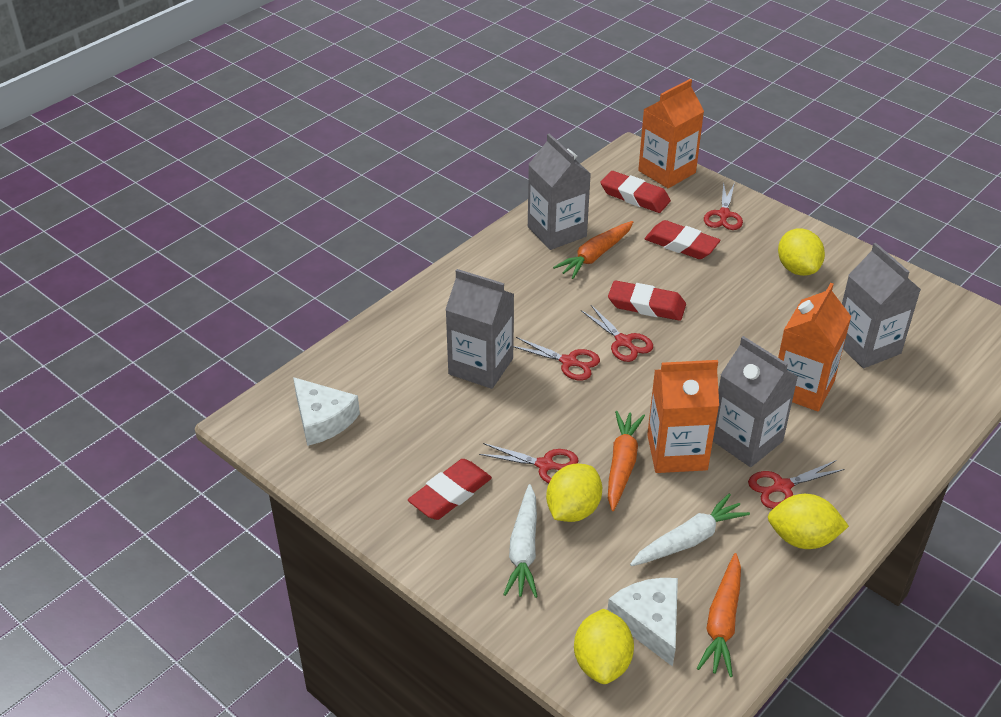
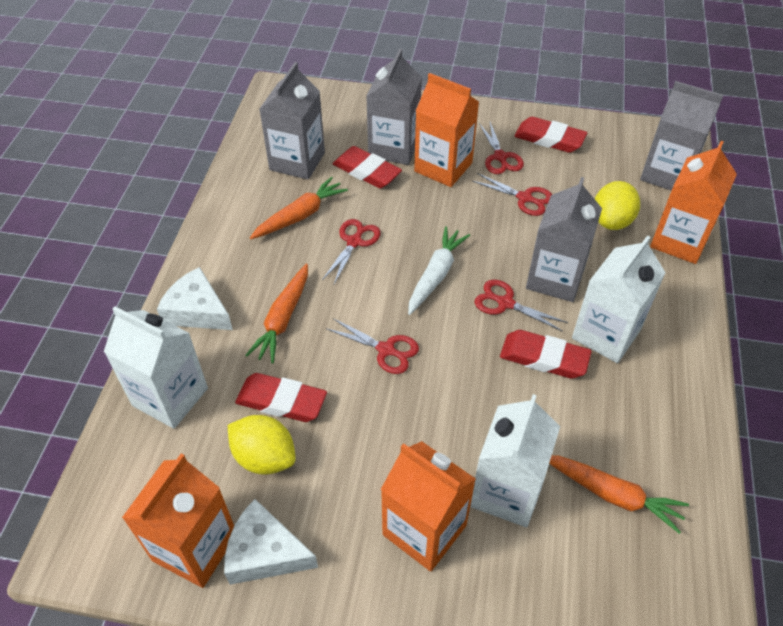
orange carton: [638,79,704,188] [647,360,719,473] [778,283,851,411] = 3 -> [122,454,234,588] [381,441,476,572] [414,73,479,187] [650,141,737,264] = 4
white carrot: [503,484,538,598] [630,494,750,566] = 2 -> [408,226,470,315] = 1
white carton: none = 0 -> [104,306,208,429] [470,394,560,527] [572,235,666,363] = 3
yellow lemon: [546,463,602,522] [574,609,634,684] [768,494,849,549] [778,228,825,276] = 4 -> [228,415,296,475] [595,181,640,230] = 2

